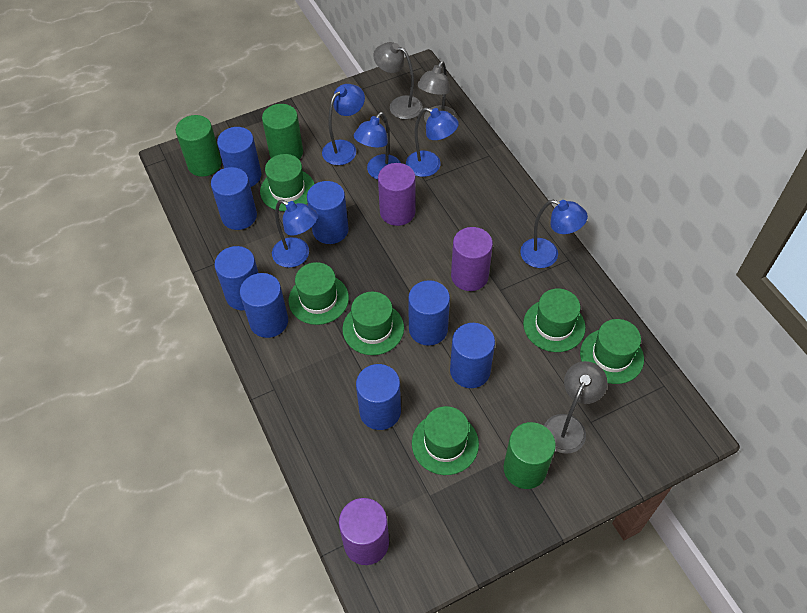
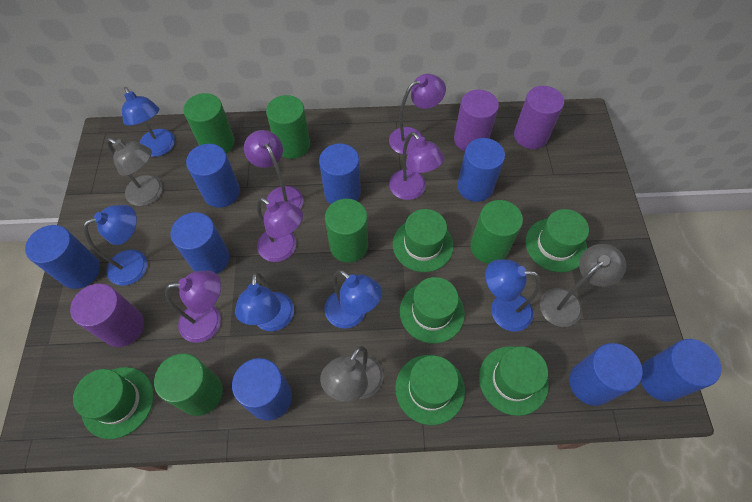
green cylinder: [176,115,221,177] [262,104,303,159] [503,422,556,489] = 3 -> [154,353,223,416] [184,93,235,154] [266,95,310,159] [325,199,368,263] [470,200,523,264] = 5
purple lamp: none = 0 -> [165,271,221,343] [244,130,304,209] [257,198,303,262] [389,74,446,155] [389,132,444,200] = 5

